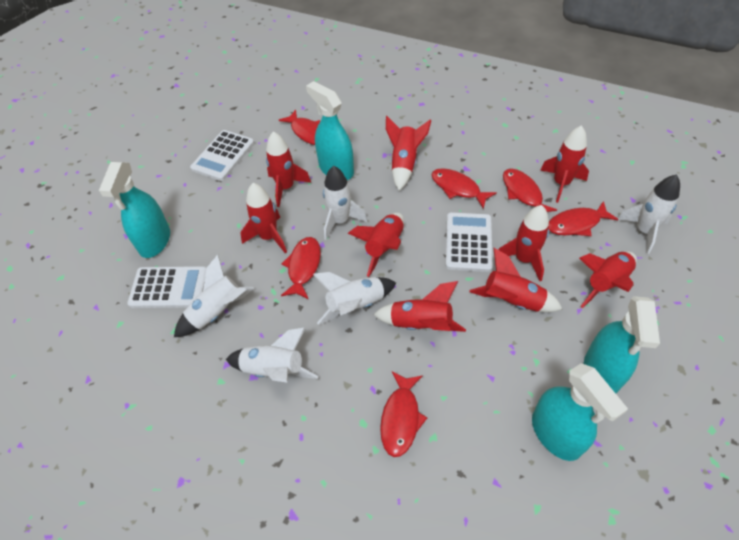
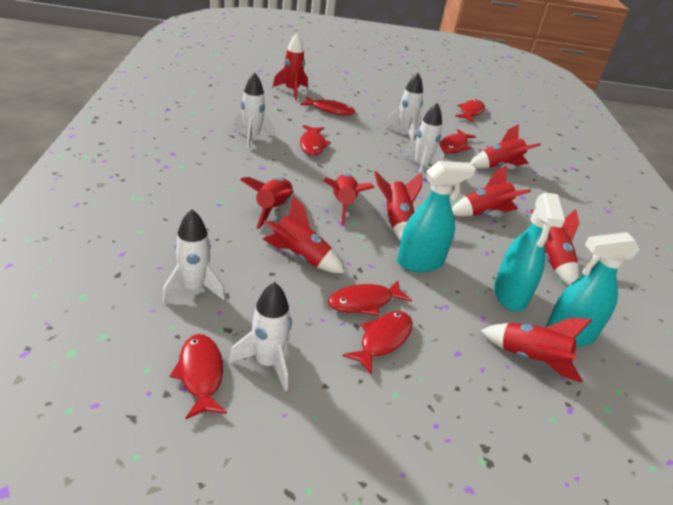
red fish: [279,110,320,145] [281,237,321,299] [380,371,427,457] [431,168,497,209] [503,169,557,212] [548,201,618,236] = 6 -> [170,334,227,420] [300,96,355,115] [300,125,331,156] [328,280,412,316] [343,311,413,375] [439,129,476,154] [455,99,485,122] = 7
turquoise spray bottle: [99,162,170,258] [306,81,354,180] [532,363,628,461] [584,296,660,393] = 4 -> [397,161,476,272] [494,192,565,311] [546,232,640,347] = 3
white calculator: [127,266,207,308] [190,130,254,181] [446,212,493,272] = 3 -> none = 0

